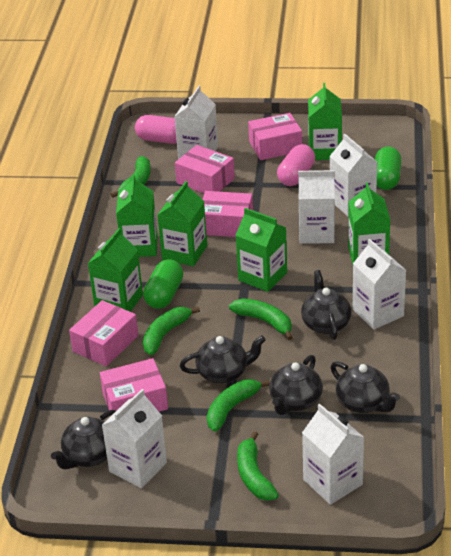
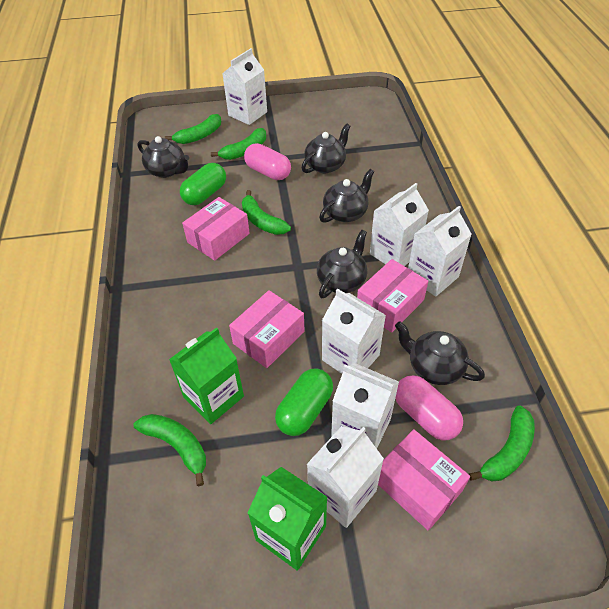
green carton: [88,228,143,312] [116,174,158,257] [158,181,207,266] [236,208,287,292] [308,83,342,160] [348,182,390,264] = 6 -> [169,327,244,424] [248,467,327,571] = 2
pink box: [69,300,139,366] [100,358,168,416] [175,145,235,193] [202,191,253,237] [248,113,302,160] = 5 -> [182,197,250,261] [229,290,304,368] [357,259,428,332] [378,429,470,531] = 4

